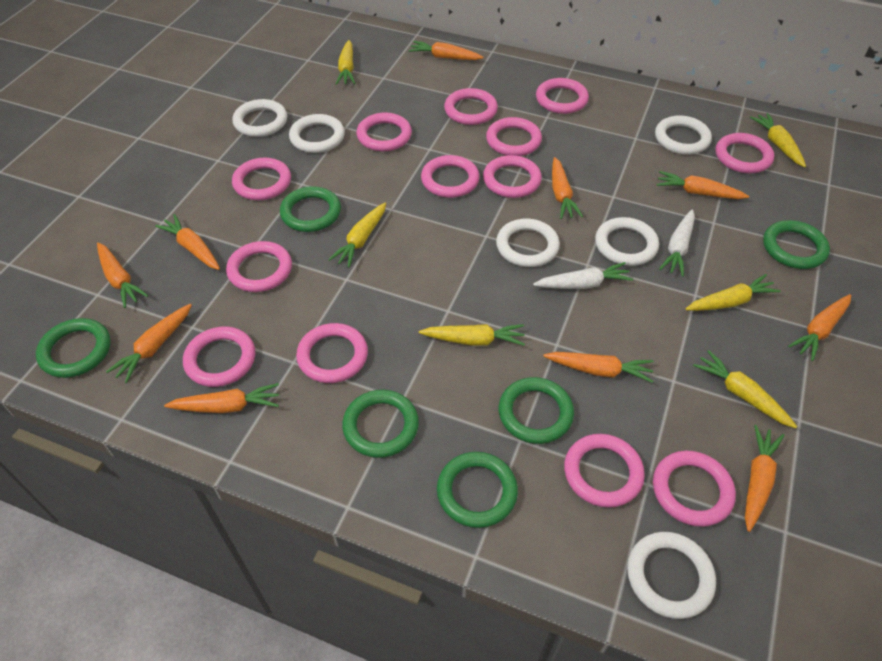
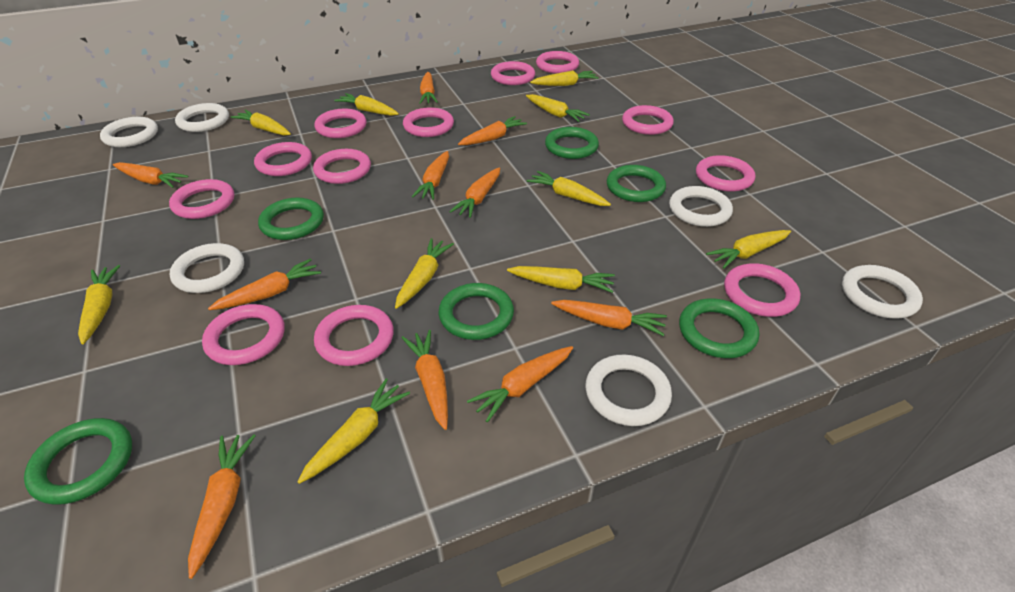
pink ring: [183,327,255,387] [226,241,292,292] [232,158,291,200] [296,323,368,383] [356,113,412,151] [421,155,480,198] [444,88,498,125] [483,155,542,198] [486,117,542,156] [536,78,589,114] [564,434,645,508] [653,451,736,527] [716,133,774,173] = 13 -> [169,179,234,219] [202,304,285,365] [254,142,312,176] [313,149,371,184] [314,109,367,138] [314,305,394,366] [403,107,454,137] [491,61,535,85] [536,51,579,74] [622,105,674,135] [696,155,755,192] [724,263,800,317] = 12
white carrot: [533,262,634,289] [659,209,695,277] = 2 -> none = 0
yellow carrot: [328,203,386,268] [336,40,355,85] [419,324,525,346] [685,274,781,311] [693,350,797,428] [750,113,806,167] = 6 -> [78,265,120,344] [230,110,291,136] [297,378,410,484] [334,93,399,116] [395,238,454,309] [507,266,615,293] [526,94,590,122] [527,171,611,206] [530,70,599,86] [706,230,791,269] = 10

